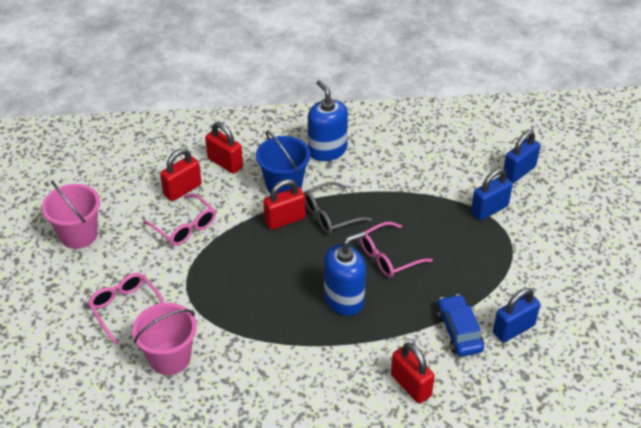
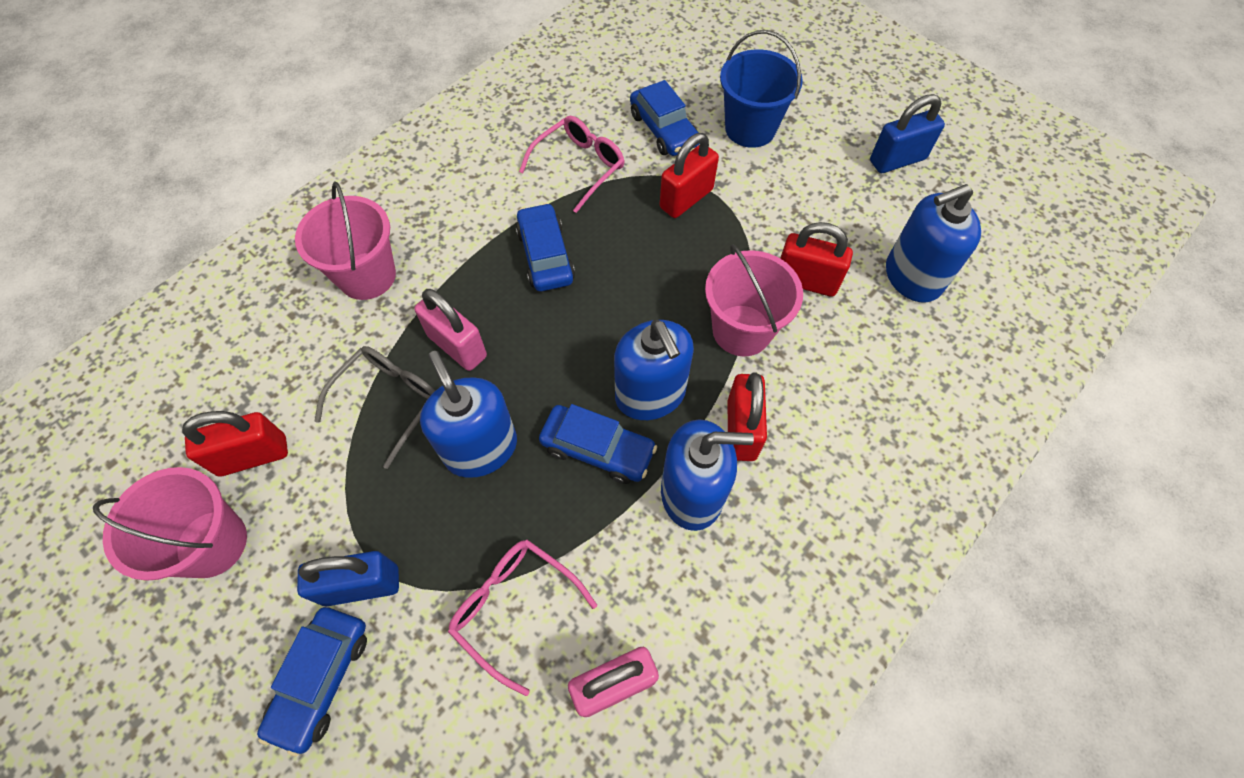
blue car: [437,294,484,357] = 1 -> [257,607,367,757] [516,203,575,291] [539,404,657,484] [630,80,699,156] = 4
blue padlock: [471,168,513,220] [493,288,540,343] [504,130,541,183] = 3 -> [297,551,399,606] [870,94,945,173] = 2
blue soap dispenser: [308,80,348,161] [324,231,366,316] = 2 -> [420,351,517,478] [614,320,694,420] [661,420,754,531] [886,184,981,303] = 4
pink bucket: [42,181,100,249] [132,303,197,375] = 2 -> [93,467,247,581] [295,182,396,300] [705,244,803,356] = 3
pink glasses: [88,273,165,345] [143,193,216,246] [360,222,433,277] = 3 -> [448,539,597,696] [519,116,624,213] = 2
pink padlock: none = 0 -> [414,289,487,371] [568,647,659,717] = 2

